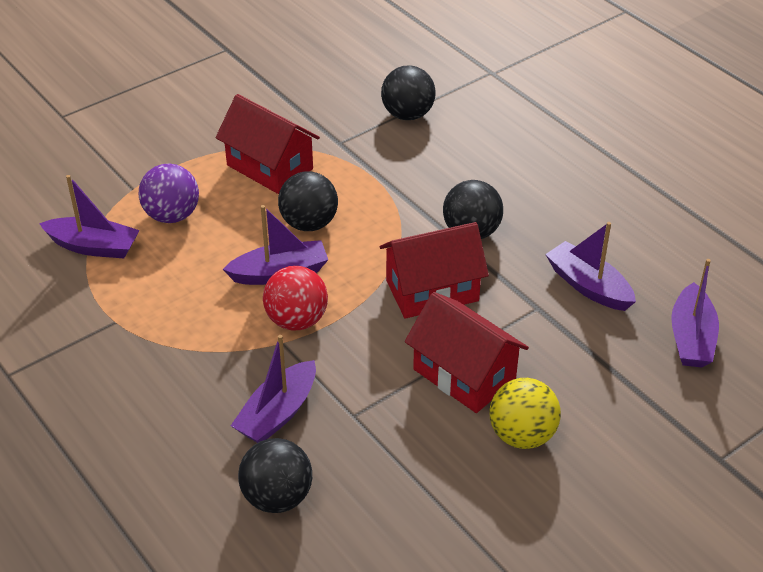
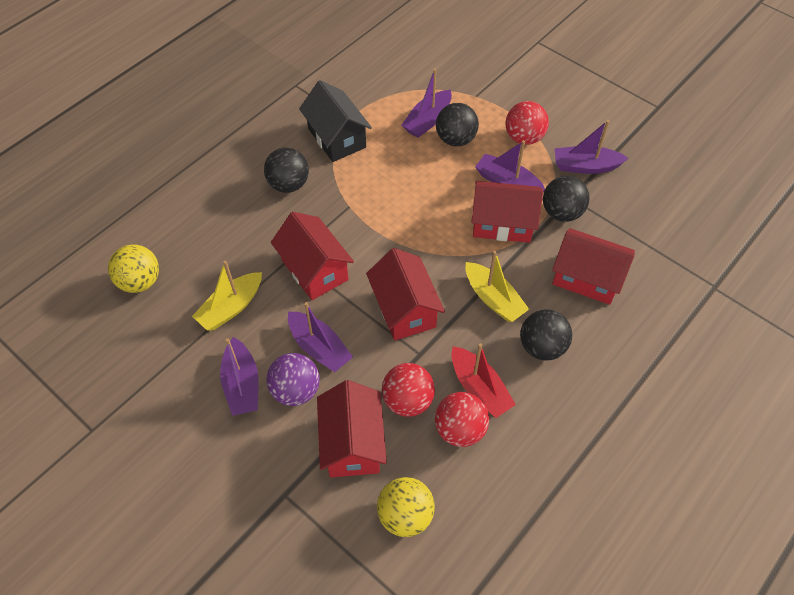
black house: none = 0 -> [299,80,372,162] = 1
red ball: [263,266,328,331] = 1 -> [382,363,435,417] [435,392,489,447] [505,101,549,145] = 3
red boat: none = 0 -> [452,343,516,418] = 1
red house: [216,94,320,194] [380,222,489,319] [405,292,529,413] = 3 -> [271,212,354,300] [317,380,387,478] [366,248,445,341] [471,181,543,243] [552,228,635,305] = 5
yellow ball: [489,378,561,449] = 1 -> [108,244,159,293] [377,477,435,537] = 2
yellow boat: none = 0 -> [192,261,262,330] [466,251,529,322] = 2

